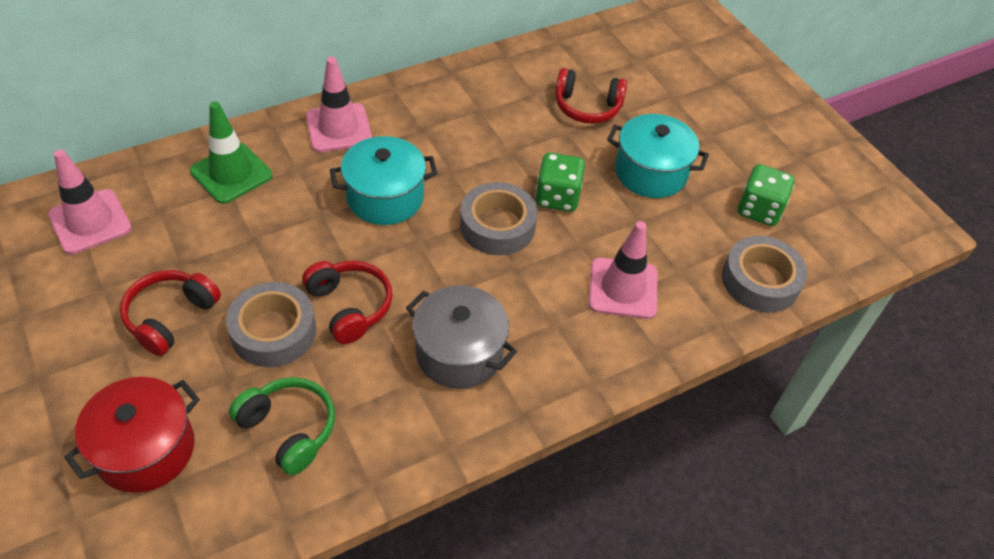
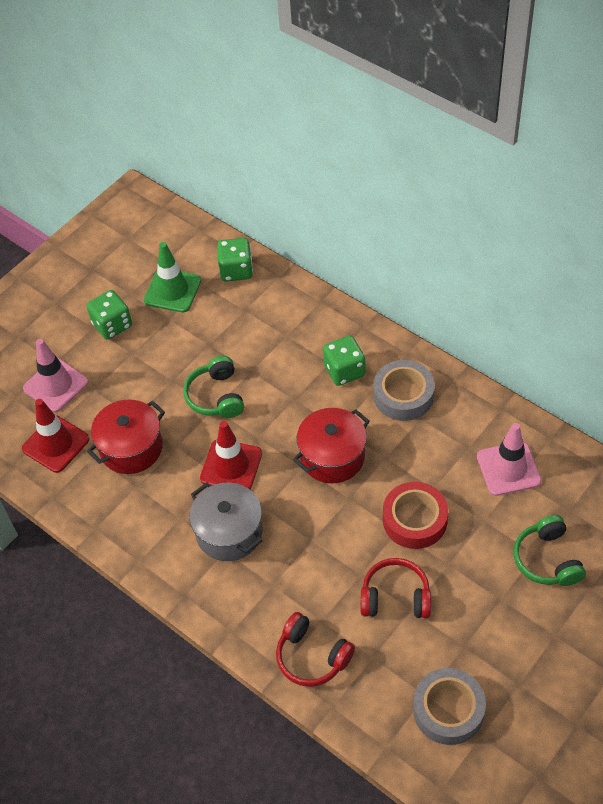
green dice: [535,152,585,212] [738,164,794,226] = 2 -> [87,290,132,340] [217,238,253,282] [323,336,365,386] = 3
green headphones: [229,377,335,476] = 1 -> [183,356,244,418] [513,515,586,586] = 2
grey tape: [226,282,316,367] [460,182,537,255] [722,236,807,313] = 3 -> [373,360,435,421] [413,668,486,745] = 2
pink traffic cone: [48,150,132,255] [306,57,372,152] [588,221,657,319] = 3 -> [23,339,88,412] [477,423,542,496] = 2
red headphones: [120,270,221,356] [302,261,392,344] [555,68,627,124] = 3 -> [276,612,355,687] [361,558,431,618] = 2
red pot: [64,377,200,493] = 1 -> [87,400,165,474] [293,408,370,483] = 2
red tape: none = 0 -> [383,482,448,549] = 1
red traffic cone: none = 0 -> [22,399,89,473] [200,421,262,490] = 2
turquoise pot: [330,136,438,225] [607,114,709,198] = 2 -> none = 0

